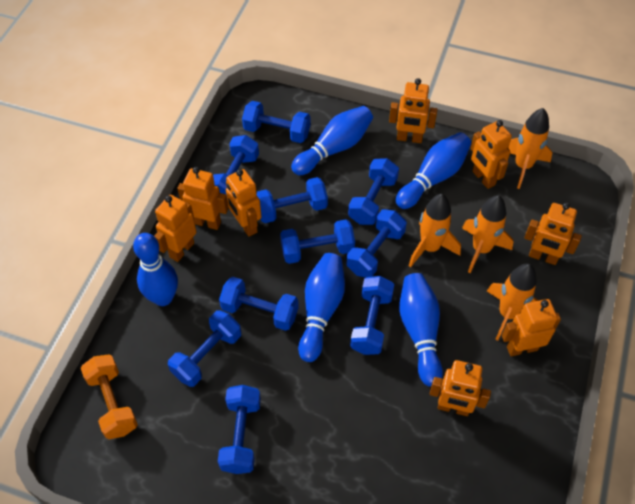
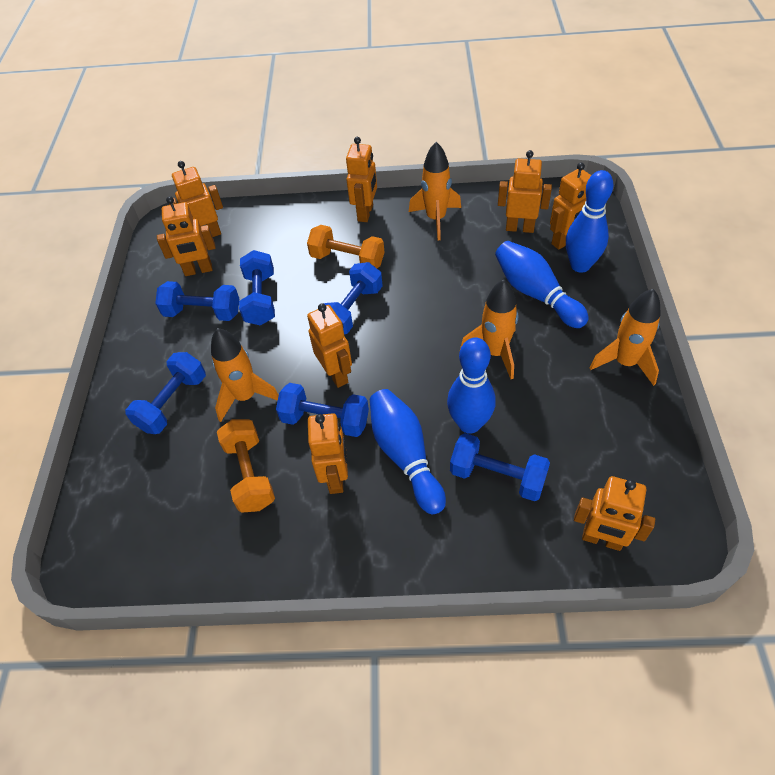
blue bowling pin: [133,233,178,306] [291,106,373,175] [298,253,345,362] [395,132,471,209] [399,273,443,387] = 5 -> [370,389,446,514] [447,338,496,434] [495,241,589,328] [566,170,613,273] = 4
blue dumbbell: [168,310,241,387] [213,135,259,197] [218,385,261,474] [219,277,299,331] [242,101,311,143] [257,177,328,223] [280,220,355,264] [346,209,407,278] [348,158,399,225] [350,276,394,355] = 10 -> [125,352,206,434] [155,281,239,321] [239,250,275,326] [276,383,369,437] [323,262,383,334] [450,433,550,501] = 6
orange dumbbell: [81,354,138,439] = 1 -> [217,419,275,513] [307,225,384,268] = 2

